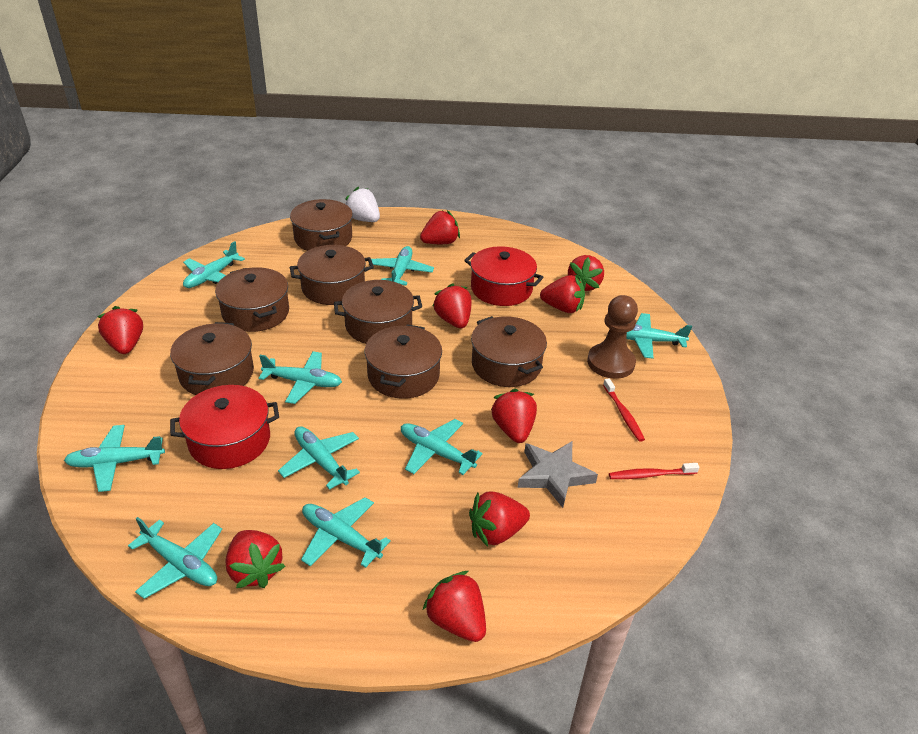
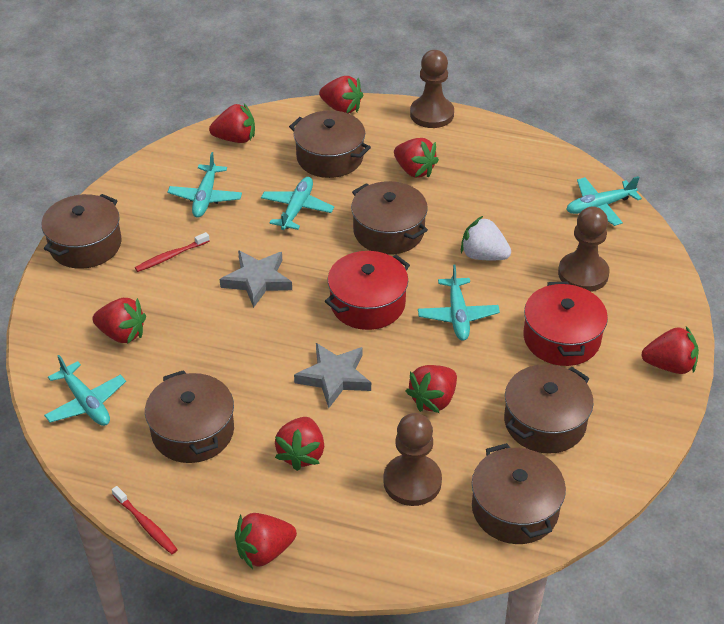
brown pawn: [587,295,638,379] = 1 -> [383,413,442,506] [410,50,454,128] [558,207,610,292] = 3
brown pot: [170,322,254,395] [215,267,289,332] [290,199,353,251] [290,245,374,305] [334,280,422,344] [364,324,442,399] [471,316,547,387] = 7 -> [42,194,122,269] [145,370,234,463] [289,110,371,178] [351,181,428,255] [472,443,566,544] [504,364,594,454] = 6
grey star: [518,441,598,508] = 1 -> [220,250,292,308] [294,343,371,408] = 2
red strawberry: [97,306,143,354] [225,530,285,588] [420,210,460,244] [423,571,486,642] [433,283,471,328] [469,492,530,547] [491,389,537,443] [540,275,585,313] [568,255,604,291] = 9 -> [92,298,146,344] [209,104,255,143] [235,513,297,569] [275,417,324,471] [319,76,363,114] [394,138,439,178] [406,365,457,413] [641,326,699,374] = 8
turquoise plane: [64,425,165,492] [128,517,222,599] [183,241,245,288] [259,351,342,404] [278,426,360,490] [301,497,391,568] [371,246,434,286] [401,419,483,475] [626,313,692,359] = 9 -> [44,355,126,426] [168,152,242,218] [261,177,334,230] [418,265,500,341] [566,176,642,226] = 5

